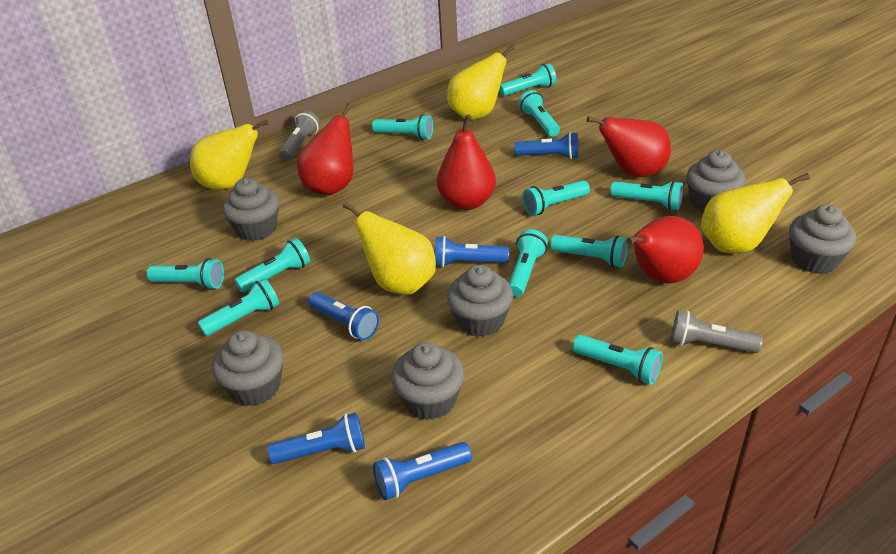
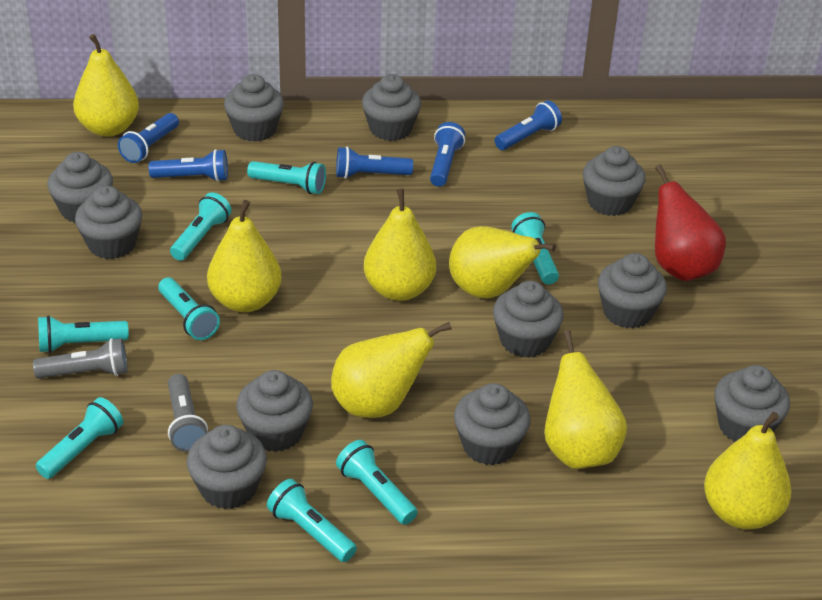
grey cupcake: [212,330,284,406] [222,178,279,241] [391,342,465,420] [447,265,513,337] [686,150,746,212] [789,204,856,274] = 6 -> [47,152,113,223] [75,186,142,259] [187,425,267,509] [224,74,284,142] [236,370,313,452] [362,74,421,141] [454,383,530,465] [493,281,564,358] [583,146,646,216] [598,253,667,328] [714,365,790,442] = 11
red pear: [297,103,354,196] [437,115,496,210] [587,116,671,177] [626,216,704,283] = 4 -> [655,165,726,281] = 1
turquoise flashlight: [147,258,224,290] [198,278,279,336] [235,238,310,292] [372,114,433,140] [499,63,557,96] [509,229,548,297] [519,90,560,137] [522,180,590,216] [550,235,628,267] [573,335,662,385] [610,181,683,210] = 11 -> [36,397,123,479] [38,315,129,353] [158,277,220,340] [170,192,232,261] [247,161,326,194] [267,479,357,562] [336,440,418,525] [511,212,559,285] = 8
yellow pear: [190,119,269,189] [343,202,436,295] [447,45,515,120] [701,173,810,253] = 4 -> [73,34,139,137] [207,200,282,312] [331,322,452,418] [364,189,436,301] [449,226,556,298] [544,330,627,469] [704,412,791,529] = 7

